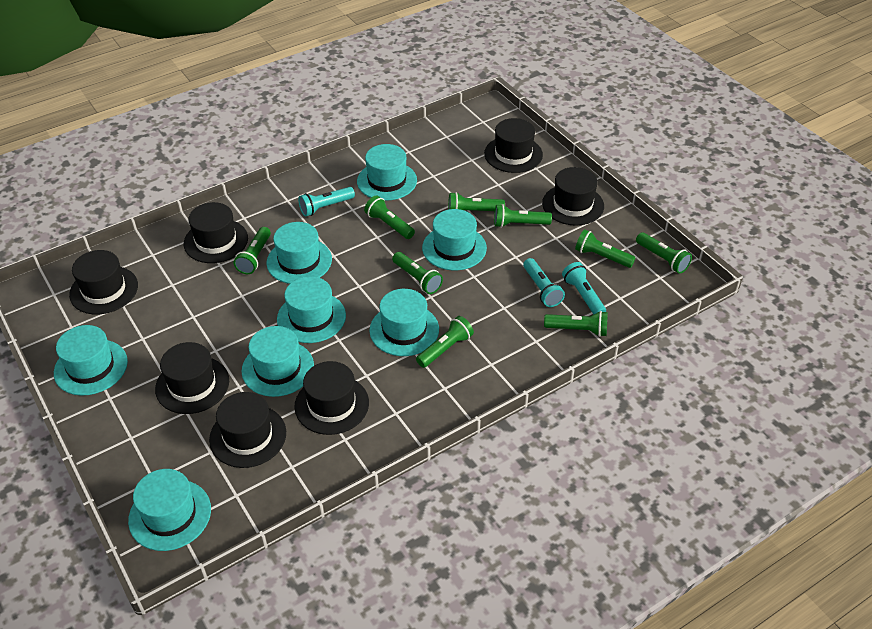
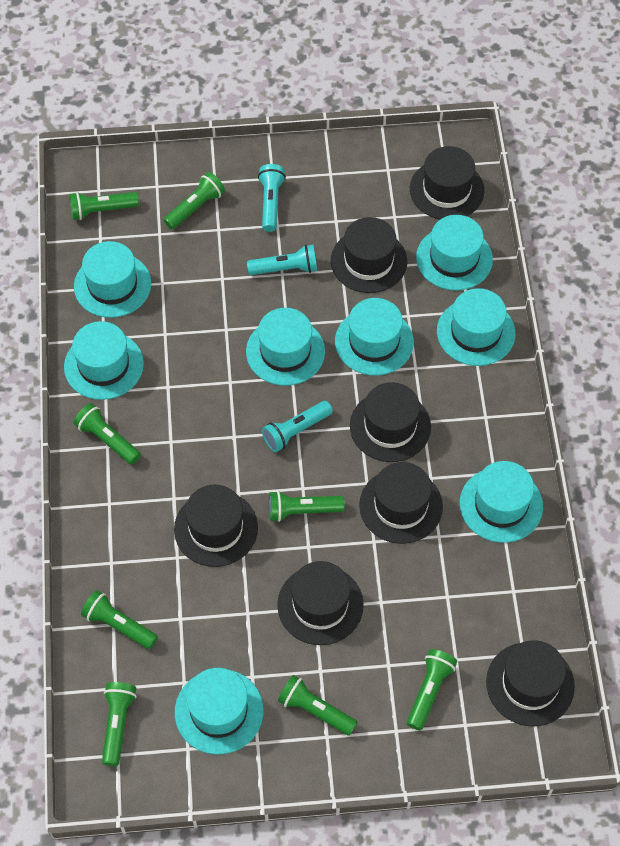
green flashlight: [234,227,271,274] [364,196,415,239] [392,252,443,294] [416,316,474,368] [448,192,505,211] [494,204,552,228] [544,311,608,337] [575,229,636,268] [636,232,692,273] = 9 -> [69,192,139,220] [74,403,141,465] [81,590,158,649] [102,682,137,766] [164,172,225,229] [269,491,345,522] [278,675,357,735] [407,649,457,731] = 8

